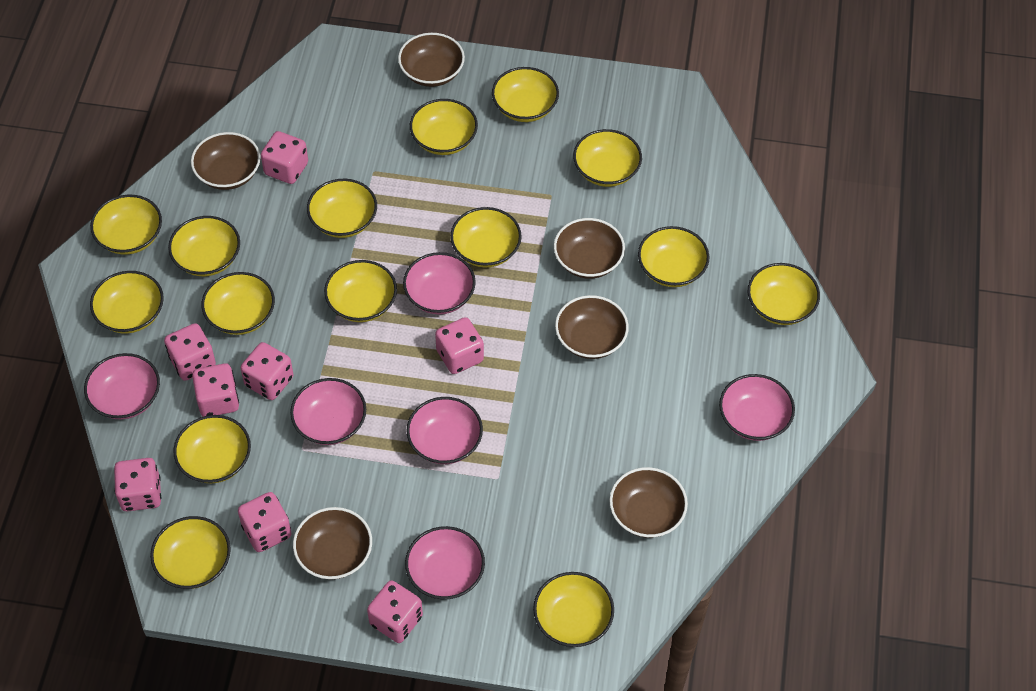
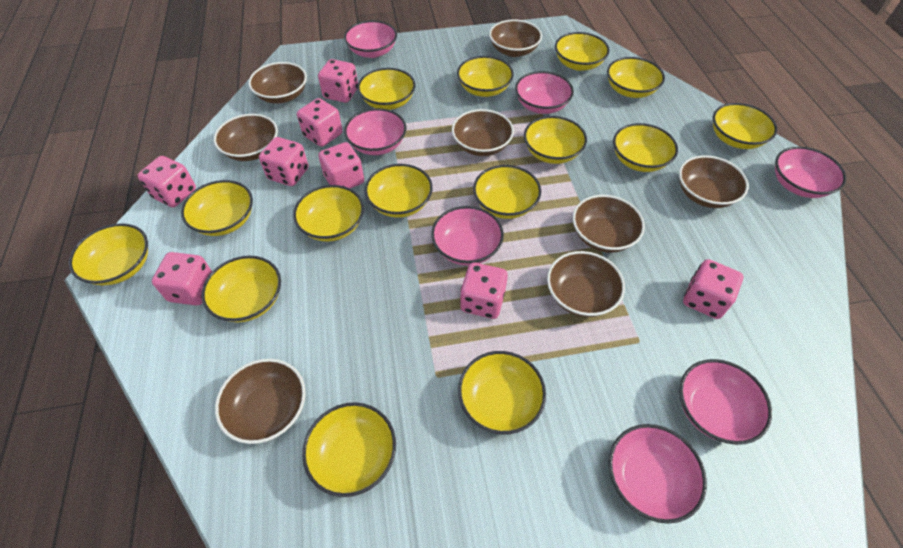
brown bowl: [191,132,260,190] [293,507,372,579] [398,33,465,87] [554,218,625,279] [555,295,629,359] [609,467,688,538] = 6 -> [214,114,278,161] [215,359,306,444] [249,62,307,104] [452,109,514,156] [489,19,542,57] [547,251,625,317] [573,195,645,253] [679,155,749,208] = 8
pink bowl: [84,353,160,419] [290,378,366,445] [403,252,476,314] [405,526,485,599] [406,397,483,464] [719,374,795,441] = 6 -> [344,20,397,58] [344,108,406,155] [431,206,504,265] [515,71,574,114] [609,424,707,524] [679,359,772,445] [775,146,846,198] = 7

